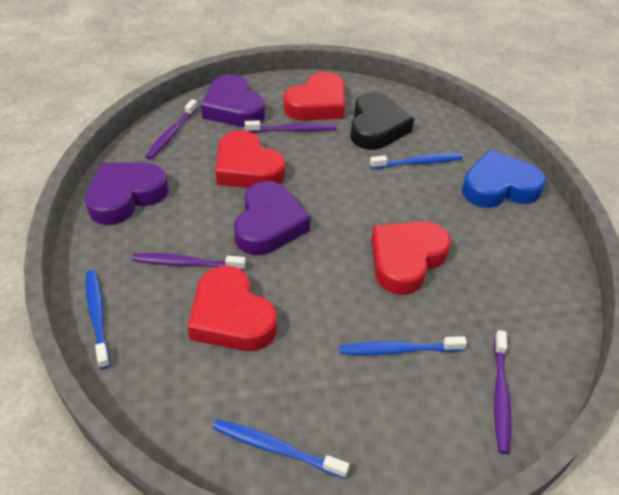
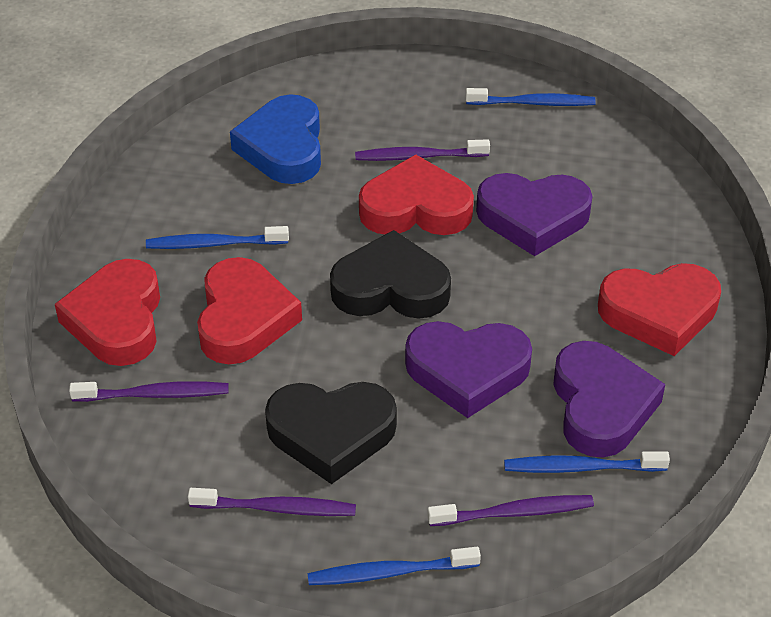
black heart: [350,92,414,150] = 1 -> [265,382,397,484] [330,230,451,319] = 2

